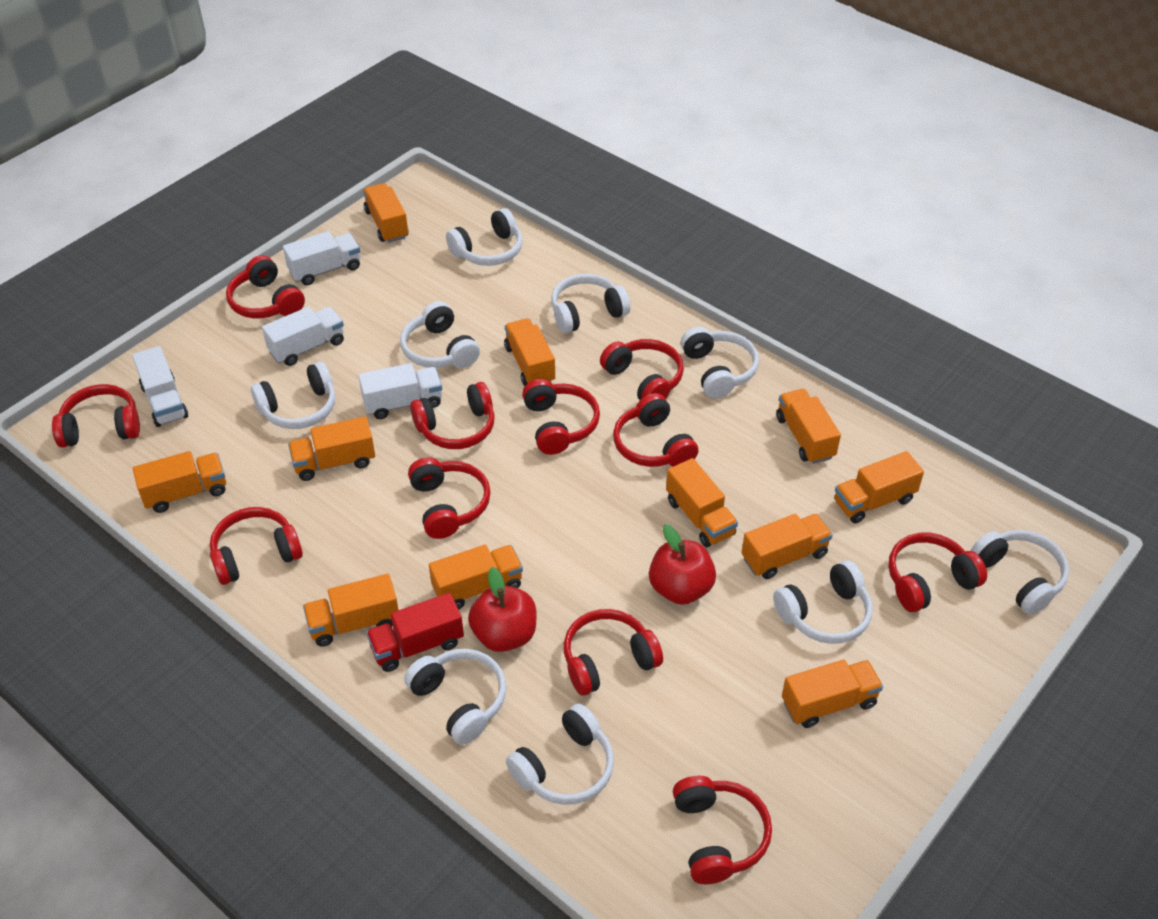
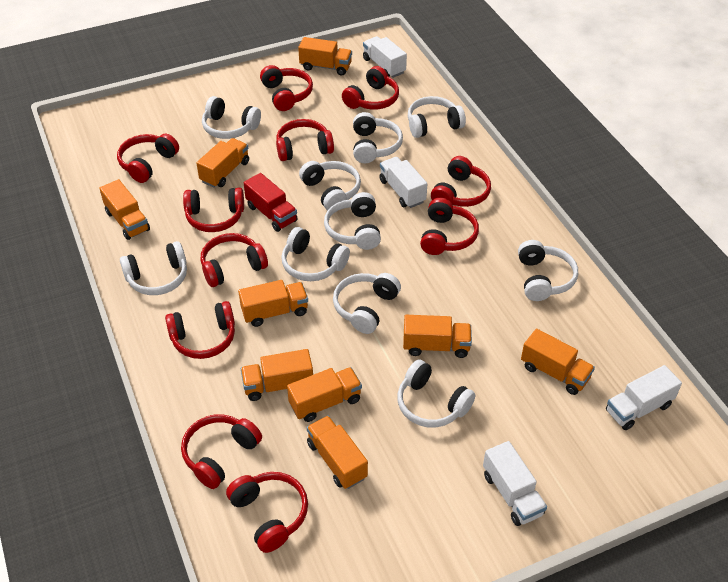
orange truck: [133,451,226,513] [288,416,375,481] [303,574,399,647] [363,183,409,243] [429,544,523,610] [504,318,555,386] [666,458,738,547] [742,514,832,579] [776,389,841,464] [782,660,883,728] [834,451,924,523] = 11 -> [99,179,150,240] [196,138,249,188] [238,280,308,327] [241,349,313,401] [287,367,362,422] [298,37,352,75] [307,416,368,489] [403,315,472,358] [521,329,595,395] = 9
red apple: [468,567,536,652] [649,524,716,605] = 2 -> none = 0
white headphones: [251,362,335,429] [400,301,480,368] [404,649,506,745] [446,208,523,266] [506,704,614,805] [551,274,630,333] [681,327,759,398] [773,560,872,644] [971,530,1069,615] = 9 -> [120,241,187,295] [202,96,261,139] [281,227,350,281] [299,161,361,210] [324,192,381,250] [333,273,401,334] [353,112,403,163] [397,359,475,428] [408,96,466,138] [518,240,578,301] = 10

